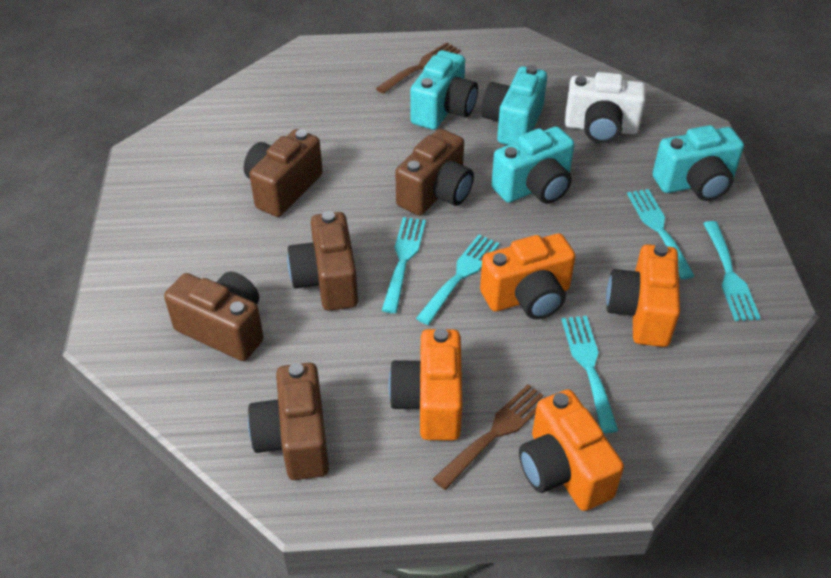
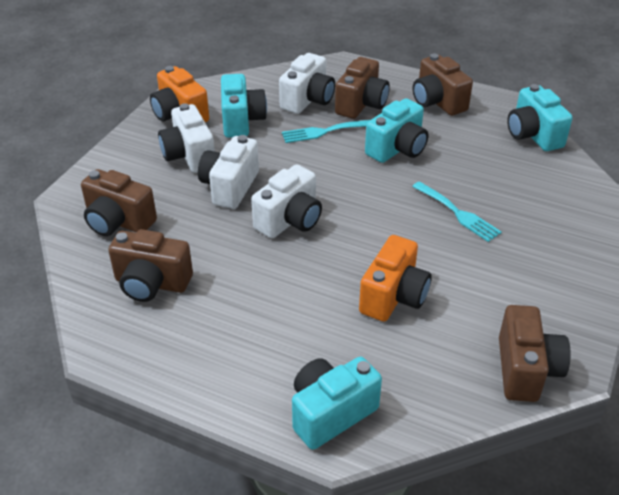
brown fork: [376,42,461,94] [433,384,543,490] = 2 -> none = 0
orange camera: [389,328,462,440] [480,233,576,319] [519,389,624,511] [606,244,680,347] = 4 -> [150,66,209,122] [359,235,432,322] = 2
turquoise fork: [382,217,426,313] [416,235,499,325] [562,316,618,433] [627,189,694,279] [703,221,761,321] = 5 -> [282,120,370,143] [412,181,502,242] = 2
white camera: [564,72,646,143] = 1 -> [158,103,215,173] [198,135,259,209] [251,164,322,238] [279,53,335,114] = 4

